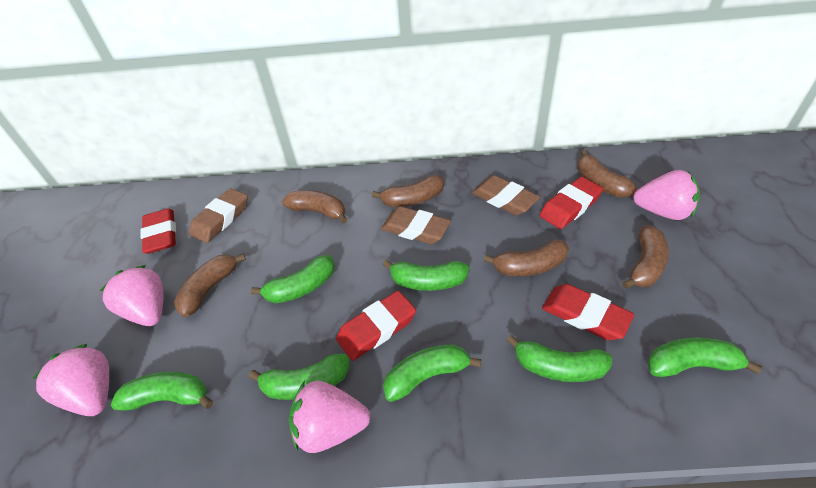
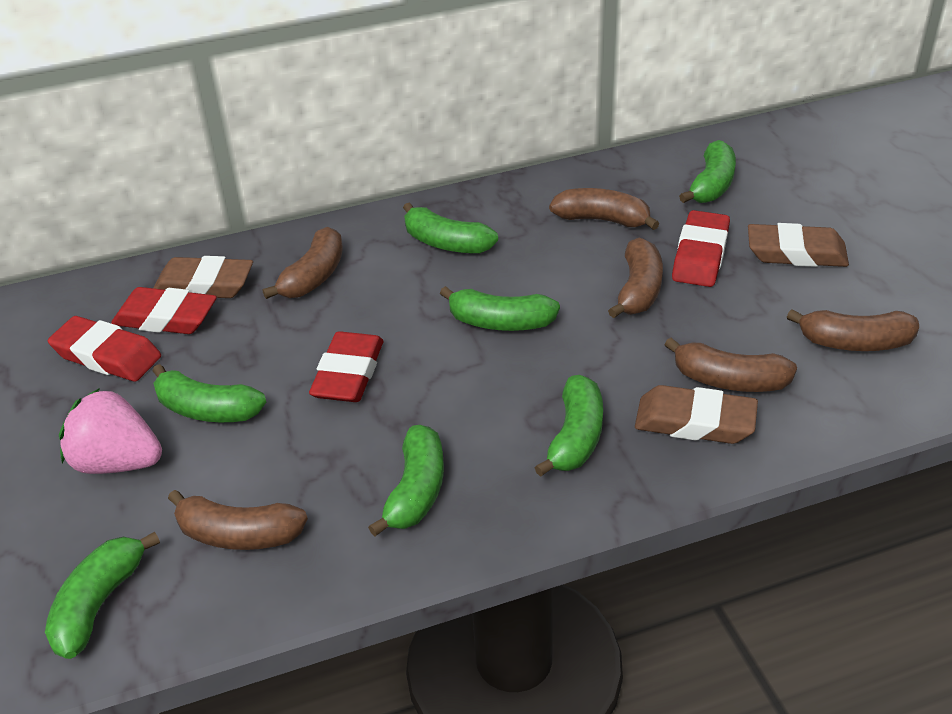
pink strawberry: [32,344,109,416] [100,265,163,326] [289,381,370,453] [633,170,700,220] = 4 -> [59,388,162,474] = 1

